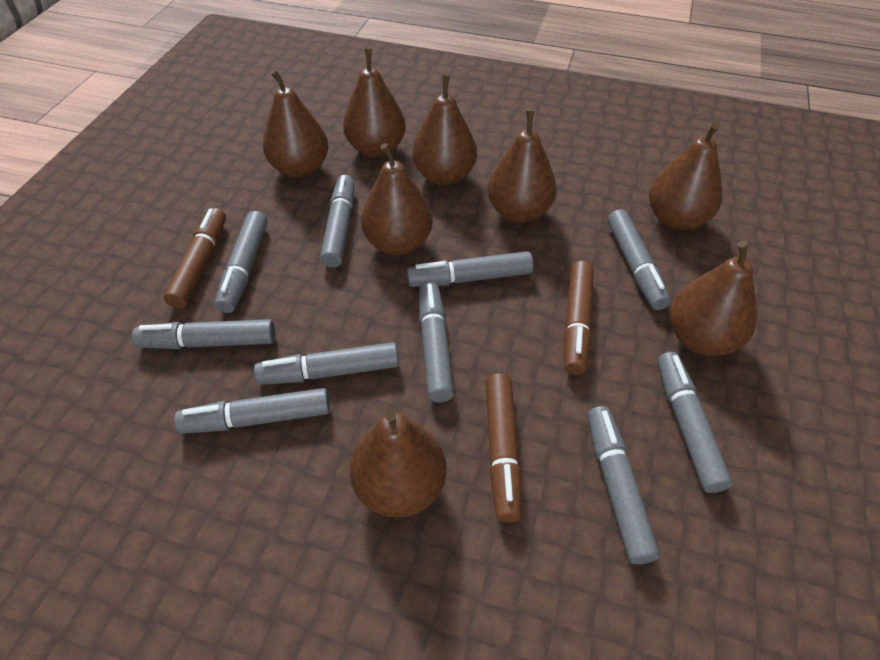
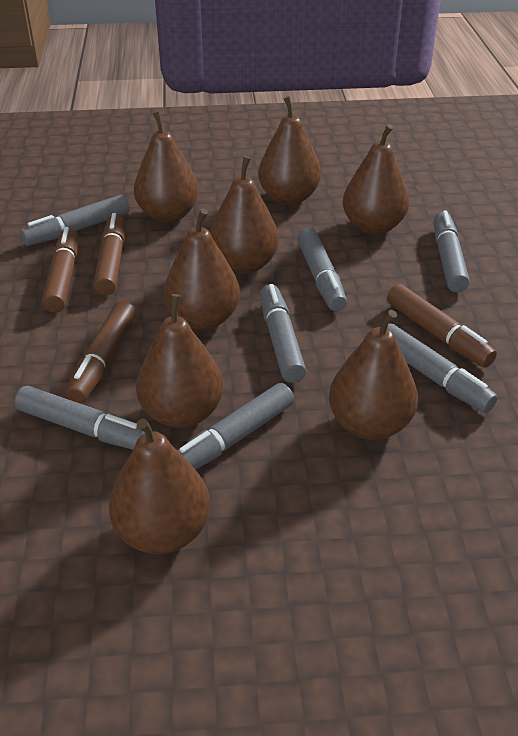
brown marker: [163,208,226,309] [486,373,522,523] [564,261,594,375] = 3 -> [42,227,78,313] [65,301,136,403] [93,213,125,295] [387,284,497,368] = 4
grey marker: [132,319,275,349] [174,388,330,434] [215,211,267,313] [254,342,399,385] [320,175,354,268] [407,251,533,287] [419,282,454,402] [588,406,660,564] [607,209,671,310] [657,352,733,493] = 10 -> [14,386,145,450] [20,195,129,246] [177,383,294,470] [260,284,306,383] [297,228,347,311] [387,323,498,413] [434,210,470,292] = 7

